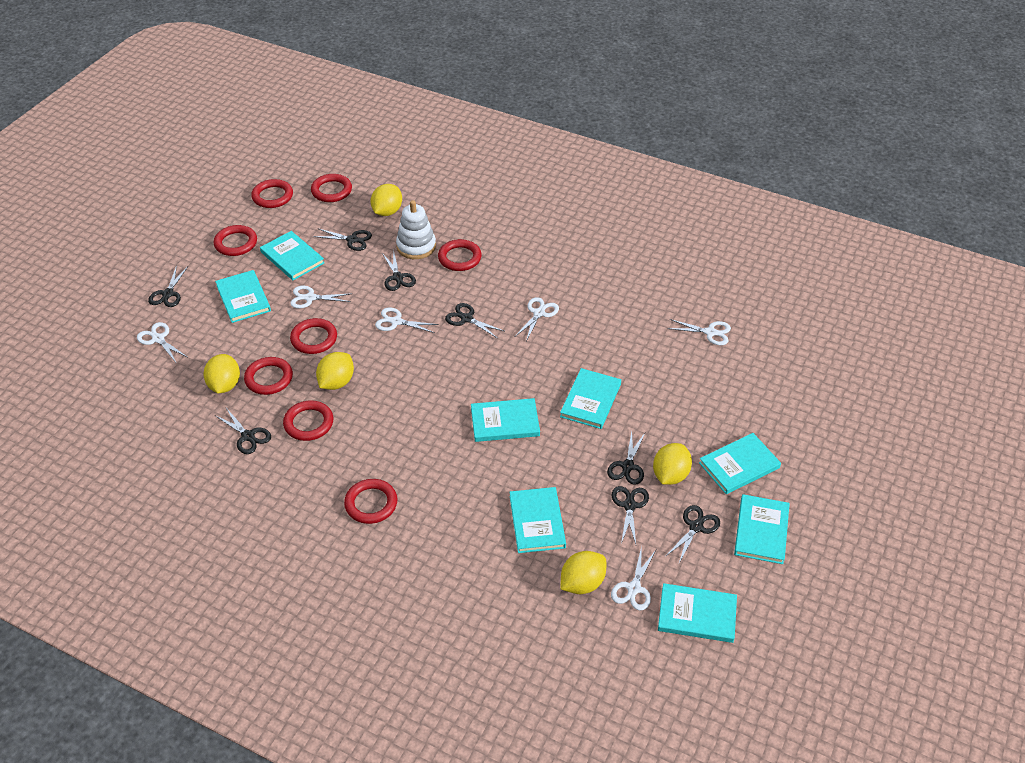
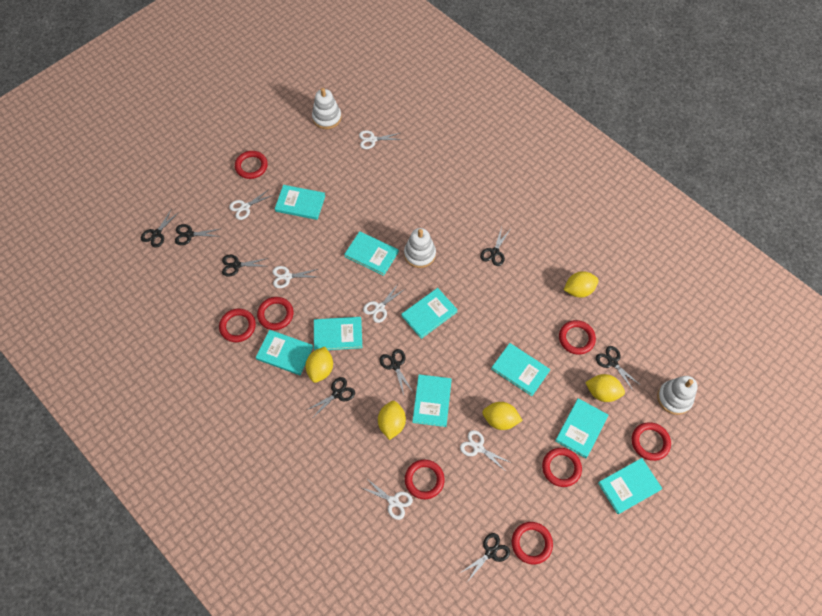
turquoise book: [215,270,271,323] [260,231,324,280] [471,398,540,442] [510,487,566,553] [560,368,621,429] [658,583,737,643] [699,433,781,494] [734,494,790,564] = 8 -> [256,330,313,375] [275,185,326,220] [314,317,362,351] [344,231,399,276] [401,288,458,339] [412,374,452,427] [491,343,550,396] [555,398,609,458] [598,458,662,514] = 9
white stacking toy: [396,200,436,259] = 1 -> [312,88,341,129] [404,228,436,268] [657,376,698,415] = 3

